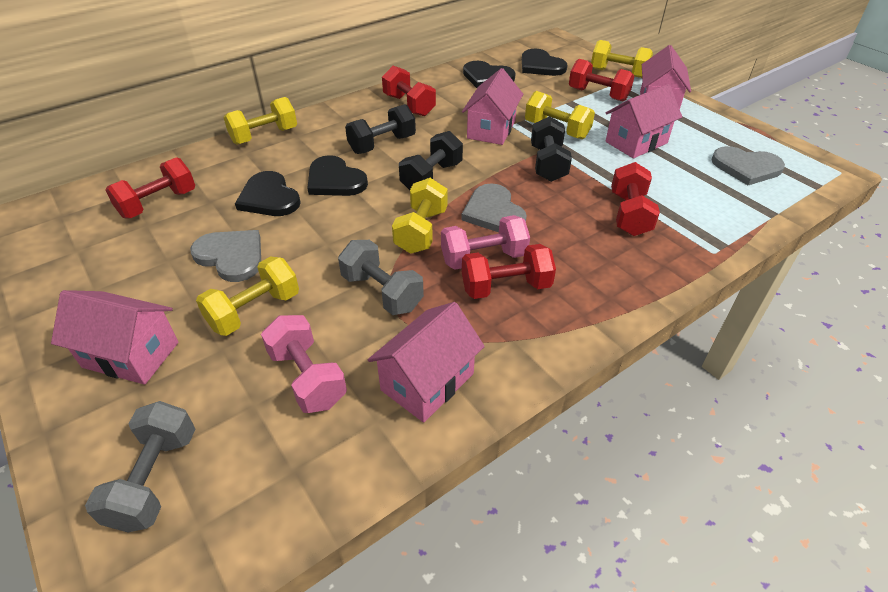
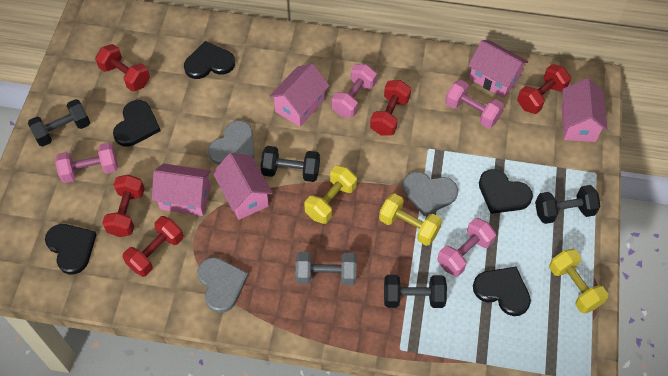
black dumbbell: [345,104,416,154] [399,131,463,190] [531,116,572,182] = 3 -> [28,99,90,147] [260,146,320,182] [384,275,447,308] [535,185,601,224] = 4
black heart: [235,171,301,216] [307,155,368,196] [463,61,516,88] [522,49,568,76] = 4 -> [45,224,97,274] [113,100,161,147] [184,41,235,79] [473,267,531,316] [479,169,533,214] = 5
grey dumbbell: [85,401,195,532] [338,240,424,315] = 2 -> [296,252,356,285] = 1
pink dumbbell: [261,315,347,413] [441,215,530,270] = 2 -> [55,143,118,183] [332,64,377,118] [437,218,496,276] [445,80,504,128] = 4
yellow dumbbell: [196,256,299,336] [224,97,297,145] [392,178,448,254] [525,91,595,139] [591,40,653,78] = 5 -> [304,165,357,224] [379,193,442,246] [549,249,608,314] = 3

